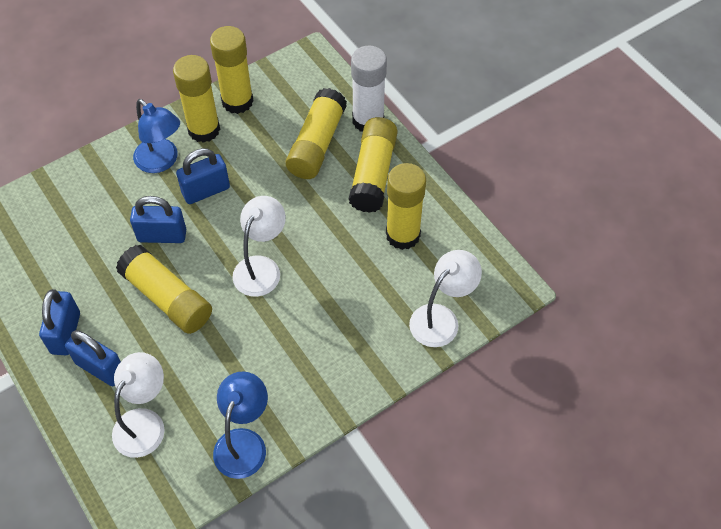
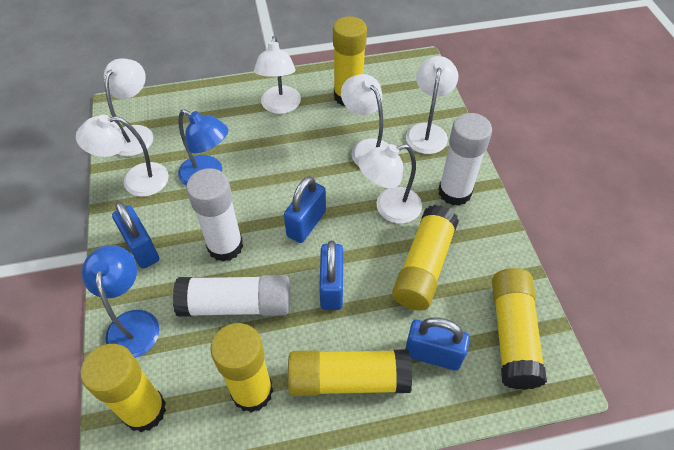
white glue stick: [351,45,387,132] = 1 -> [173,275,290,317] [186,168,243,261] [438,113,492,206] = 3
white lamp: [112,352,165,458] [232,196,286,297] [409,250,482,347] = 3 -> [76,114,169,197] [104,58,153,156] [254,36,301,114] [341,74,389,166] [359,144,422,223] [406,56,458,154] = 6

